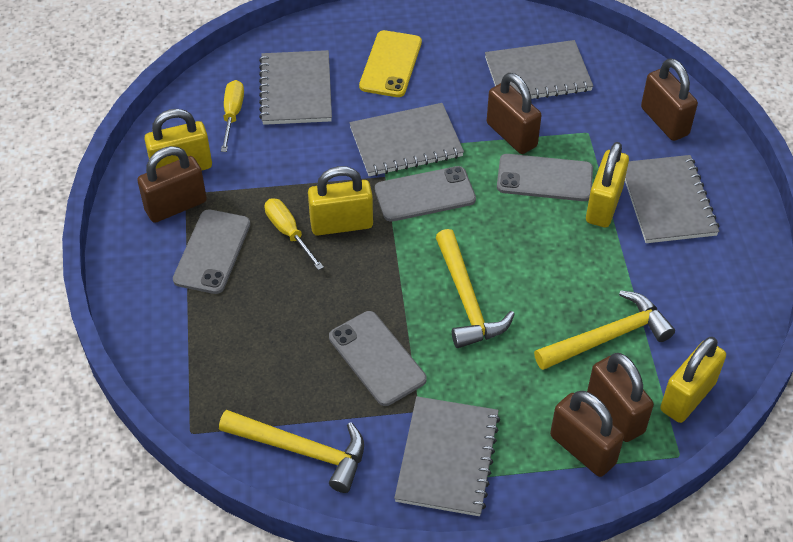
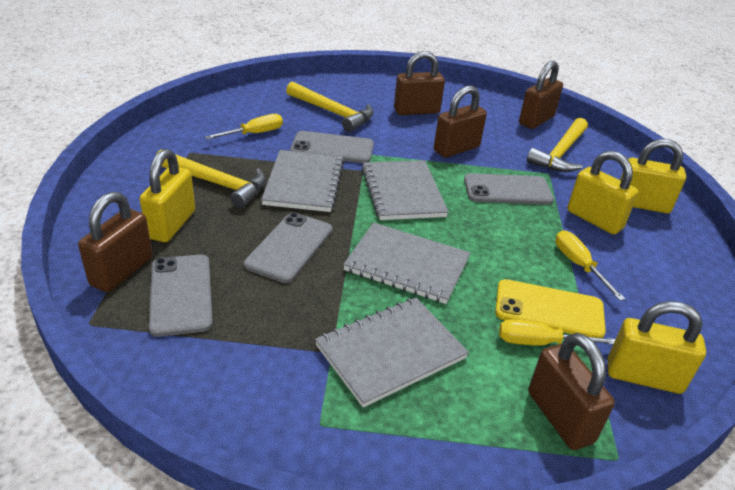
grey notebook: [259,50,332,125] [349,103,464,176] [394,396,500,516] [485,40,593,99] [625,155,719,243] = 5 -> [261,150,344,212] [315,298,469,408] [343,222,470,304] [362,160,449,220] = 4
yellow screwdriver: [221,80,244,152] [264,198,324,270] = 2 -> [205,114,283,140] [499,319,616,346] [555,231,625,301] = 3

